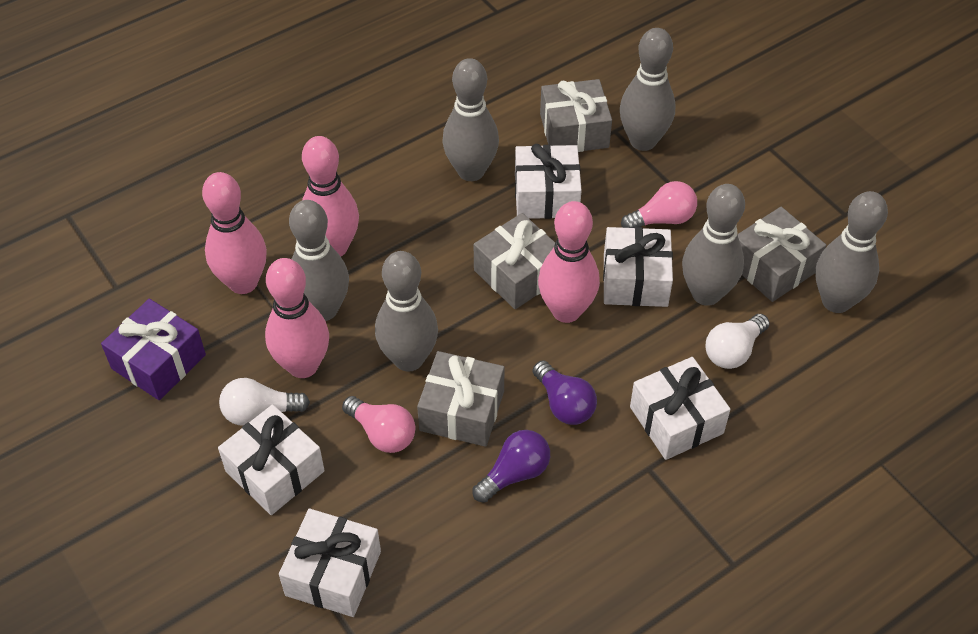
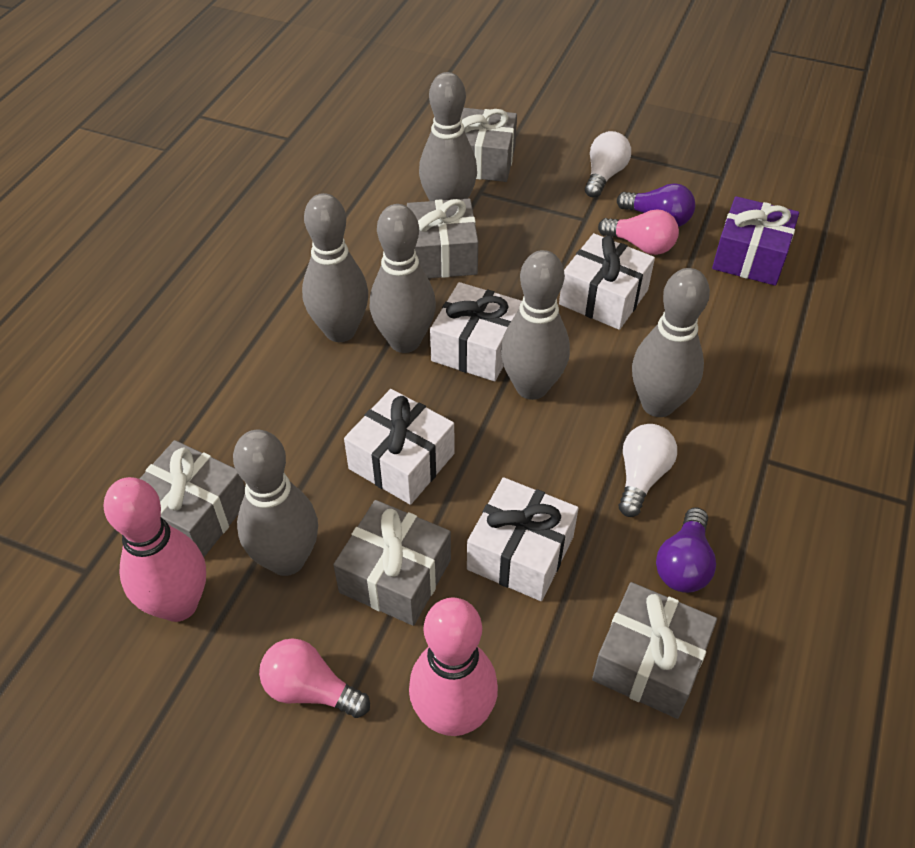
grey gift: [417,351,505,447] [474,213,555,309] [540,79,612,152] [737,207,826,302] = 4 -> [140,440,245,557] [333,500,451,626] [407,199,478,278] [461,108,517,182] [592,582,717,719] = 5
pink bowling pin: [202,172,267,294] [265,258,329,378] [302,136,359,256] [538,201,600,323] = 4 -> [103,477,206,622] [409,598,498,736] = 2
white gift: [218,404,325,515] [279,508,381,617] [515,144,582,219] [603,227,673,307] [630,357,731,460] = 5 -> [344,389,454,505] [430,282,522,381] [467,477,579,601] [559,233,655,330] = 4

